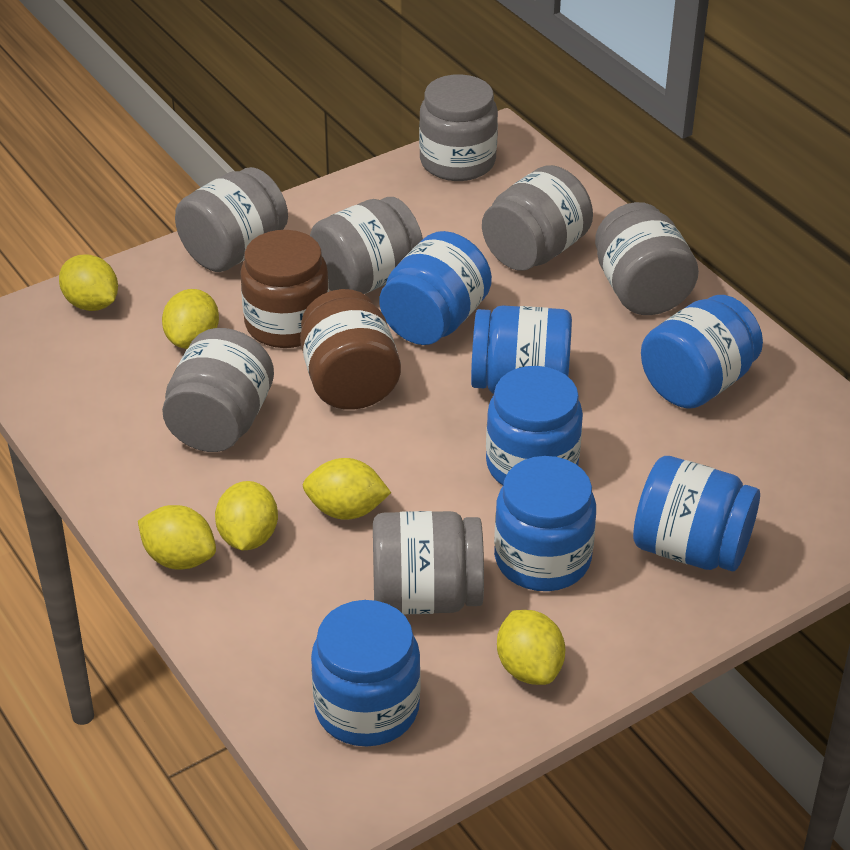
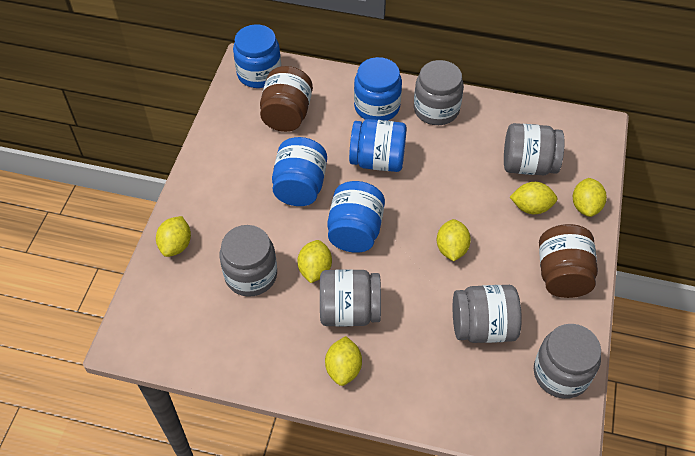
blue jar: [311,600,421,747] [379,231,492,345] [471,305,572,394] [486,366,583,485] [494,456,596,591] [633,456,760,571] [641,295,763,409] = 7 -> [233,24,281,88] [272,137,327,206] [327,181,385,253] [349,119,407,172] [354,57,402,121] = 5
grey jar: [162,328,274,452] [175,167,288,272] [310,197,423,294] [373,511,484,615] [419,74,498,181] [482,165,593,271] [595,202,699,315] = 7 -> [220,225,277,297] [320,269,381,326] [414,60,464,125] [453,285,522,343] [504,123,565,175] [534,324,601,399] = 6

